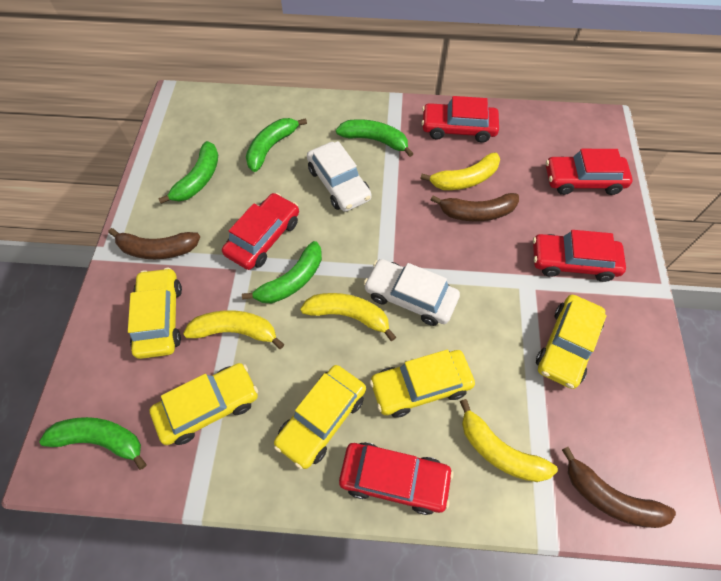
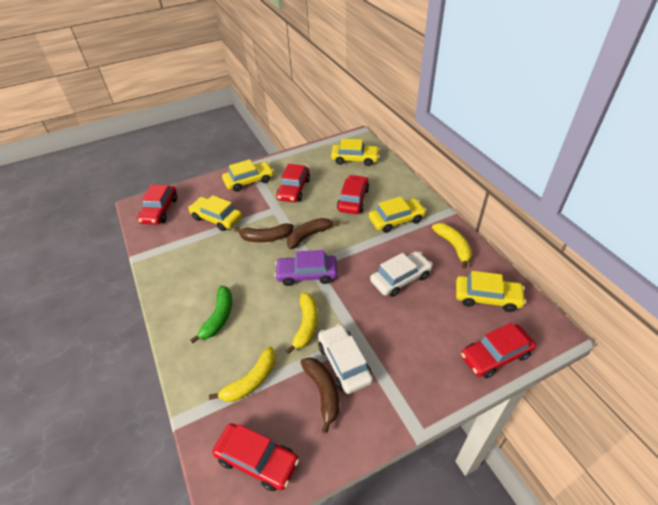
green banana: [39,417,147,470] [158,141,218,204] [242,241,322,304] [246,118,307,172] [336,119,414,157] = 5 -> [190,286,232,343] = 1
purple car: none = 0 -> [275,250,337,286] = 1
yellow banana: [183,310,284,349] [300,293,396,341] [420,153,500,190] [460,399,558,482] = 4 -> [209,346,276,402] [286,293,318,354] [432,223,472,269] = 3

